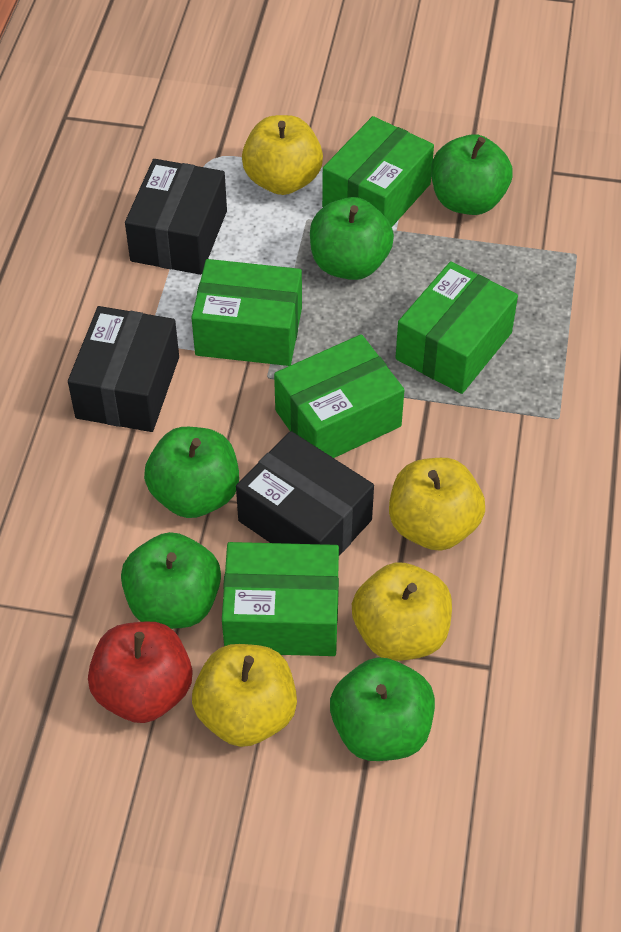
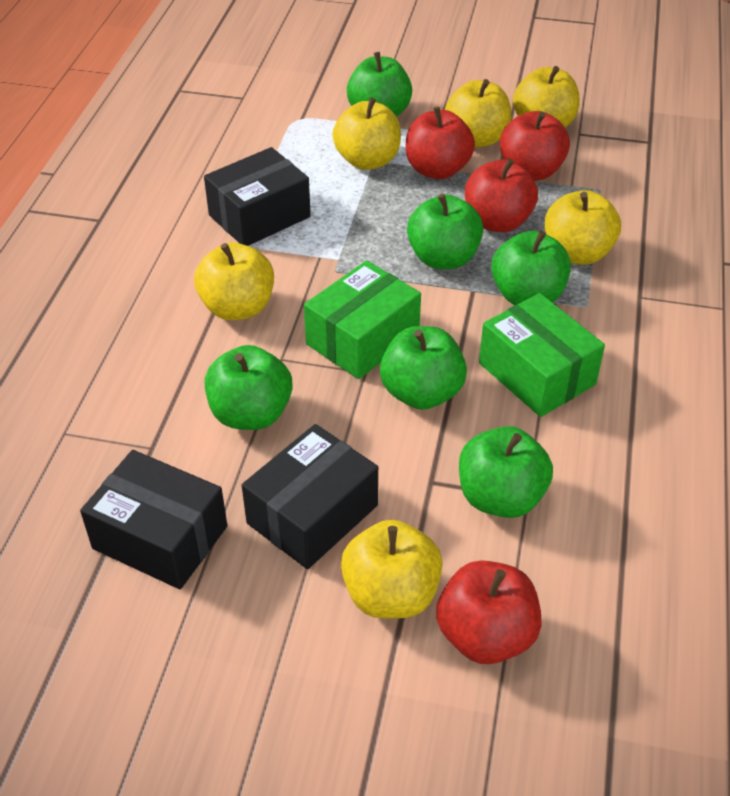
green apple: [121,532,221,629] [144,427,239,518] [310,197,394,280] [330,657,435,761] [431,134,513,215] = 5 -> [205,345,293,430] [347,52,412,116] [380,326,467,410] [407,194,483,269] [459,426,553,518] [491,231,571,305] = 6
green box: [191,259,302,366] [222,542,339,656] [274,334,404,458] [322,116,434,227] [395,261,518,394] = 5 -> [304,260,421,379] [479,293,605,417] = 2
red apple: [88,622,192,723] = 1 -> [406,106,475,179] [436,560,542,664] [465,158,538,232] [500,111,570,180] = 4
yellow apple: [192,644,297,747] [242,115,323,195] [352,563,452,661] [389,458,485,551] = 4 -> [194,243,274,320] [333,98,401,170] [341,520,443,619] [445,79,511,148] [513,66,579,127] [545,190,621,265] = 6

